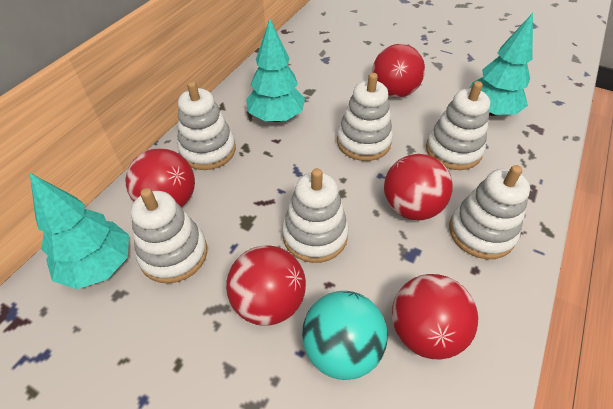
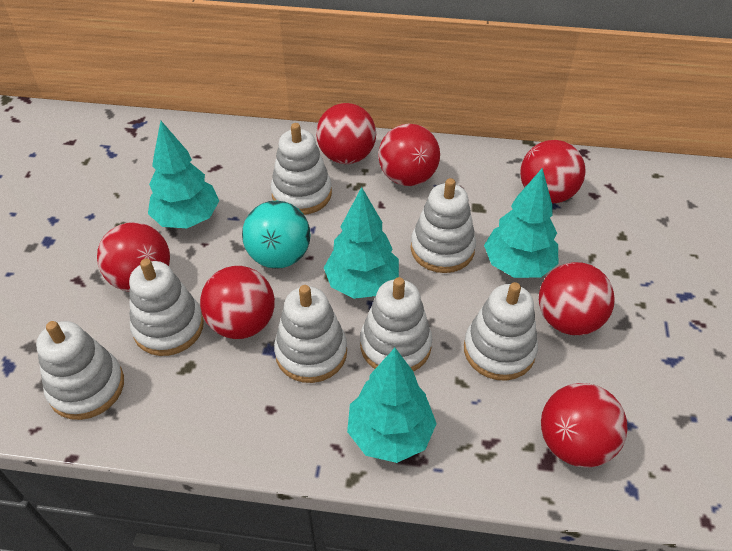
red ball: [126,148,195,207] [226,245,306,326] [372,44,425,98] [384,154,453,220] [392,274,479,359] = 5 -> [97,222,170,292] [200,266,275,339] [316,103,376,164] [378,124,440,186] [520,140,586,204] [539,262,615,335] [541,383,628,468] = 7
turquoise tree: [30,173,129,289] [246,19,305,122] [470,13,533,116] = 3 -> [148,121,219,228] [324,187,399,299] [347,348,437,463] [484,168,558,278] = 4
white stacking toy: [131,188,207,284] [177,81,236,170] [282,168,349,263] [337,73,393,161] [426,81,490,170] [449,165,530,259] = 6 -> [36,321,124,420] [129,259,204,356] [271,123,332,215] [274,285,347,383] [360,277,432,372] [411,178,476,273] [464,282,538,381] = 7

